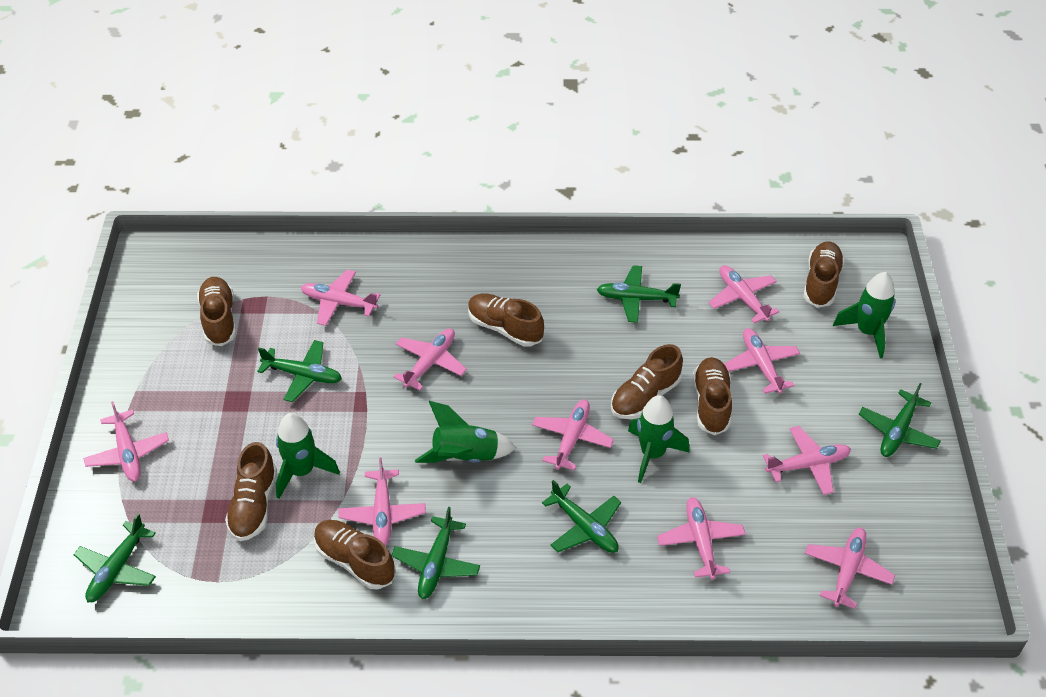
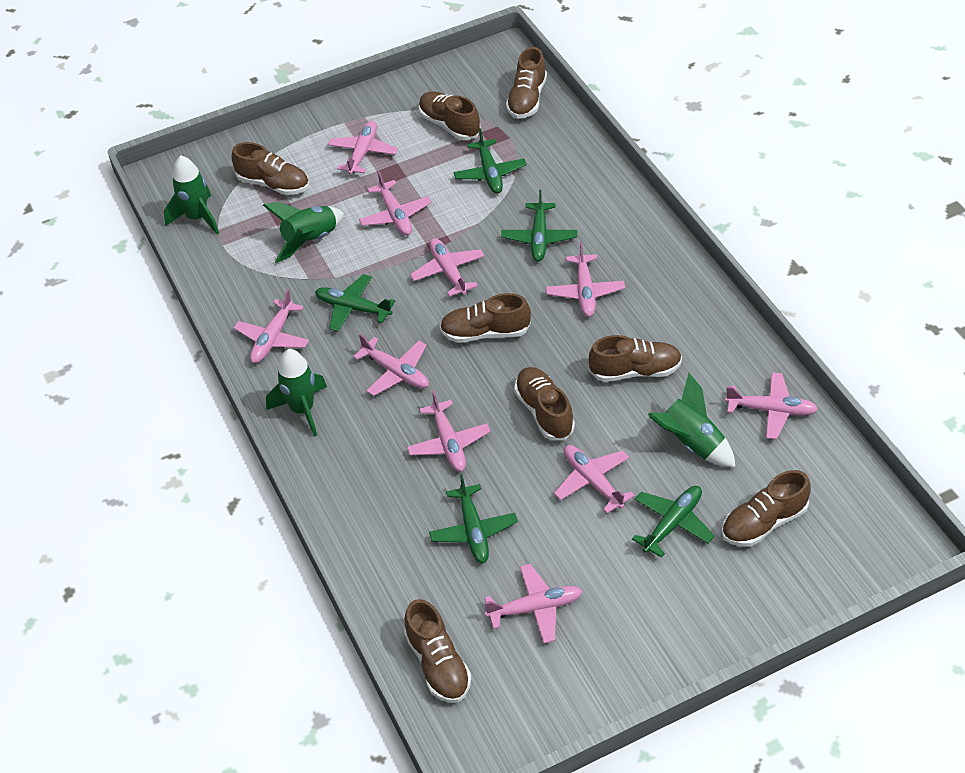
brown shoe: [197,277,236,346] [225,442,277,541] [314,520,396,589] [468,293,544,347] [611,344,683,419] [693,357,732,435] [804,241,845,308] = 7 -> [232,142,309,195] [404,599,471,703] [419,91,481,140] [440,293,531,343] [506,47,547,119] [514,367,575,440] [589,335,682,382] [722,470,811,547] = 8
green plane: [74,513,156,602] [257,340,342,402] [392,507,480,599] [542,480,621,553] [596,265,681,323] [859,383,941,457] = 6 -> [315,274,395,332] [429,474,518,563] [454,128,527,194] [501,190,577,261] [632,486,715,558] = 5

